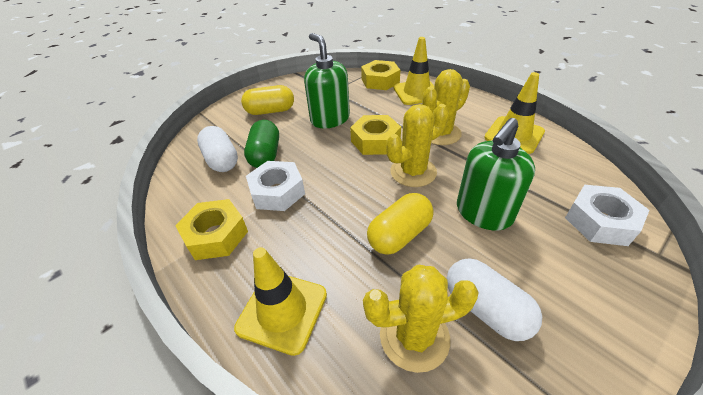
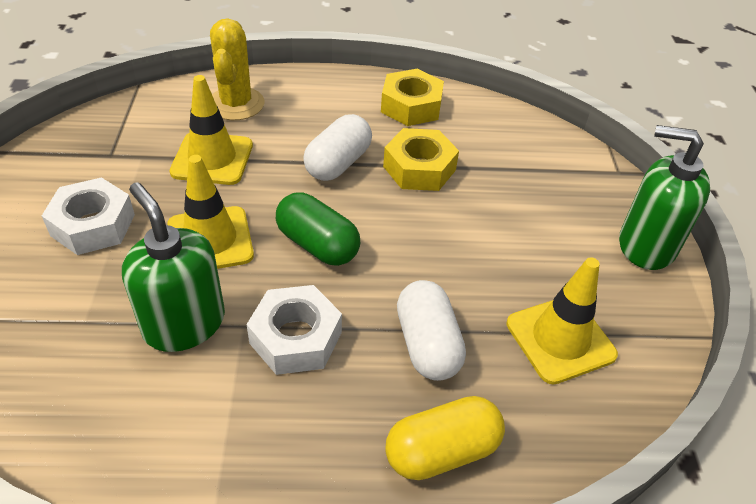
yellow cactus: [363,265,479,373] [386,104,449,187] [422,69,470,145] = 3 -> [210,18,264,120] = 1
yellow capsule: [241,85,294,115] [367,193,433,254] = 2 -> [385,396,505,480] = 1
yellow nut: [175,199,248,260] [350,115,401,155] [361,60,400,90] = 3 -> [381,69,444,126] [383,128,459,191] = 2

